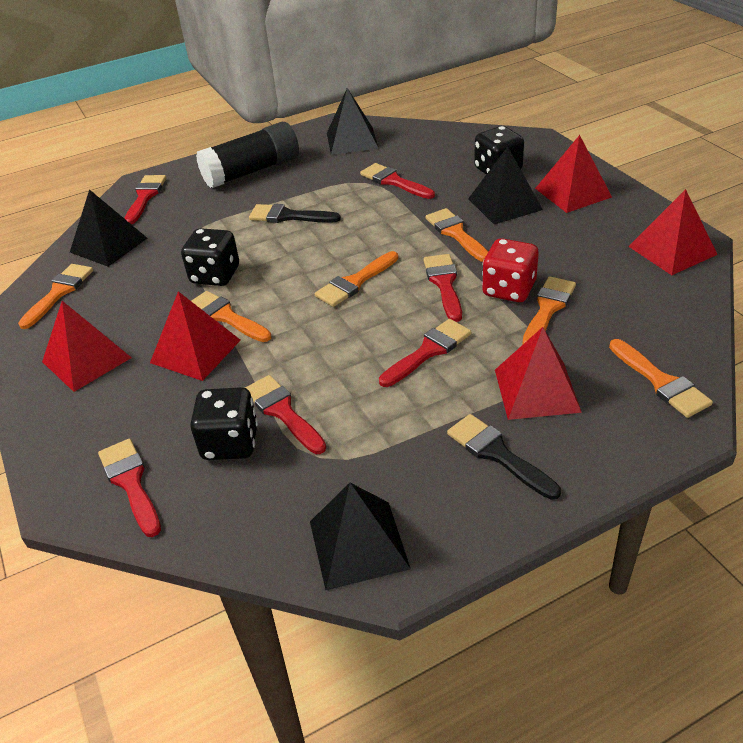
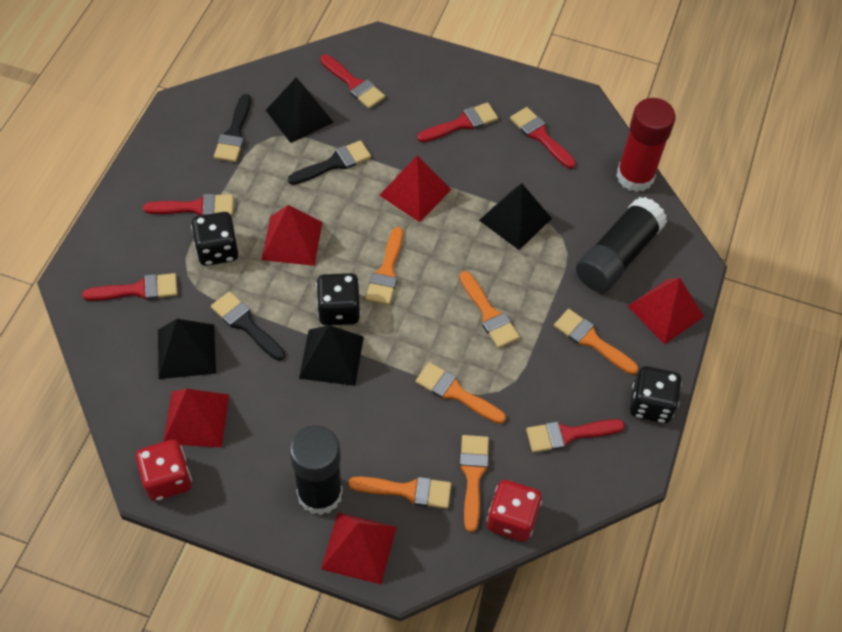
black brush: [249,204,341,223] [447,414,561,500] = 2 -> [211,291,285,361] [214,94,251,162] [288,140,371,185] = 3
black glue stick: [196,122,299,188] = 1 -> [289,425,343,515] [576,197,667,292] = 2
red dice: [482,238,539,302] = 1 -> [136,440,192,501] [487,480,542,542] = 2
red glue stick: none = 0 -> [616,98,676,192] = 1

